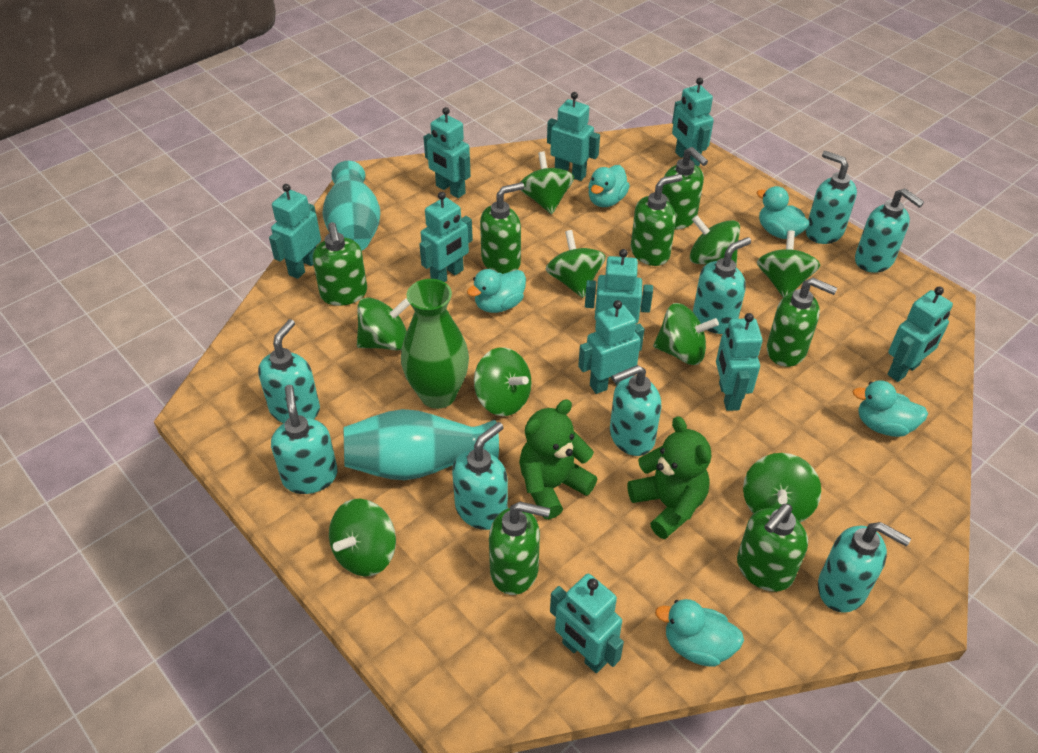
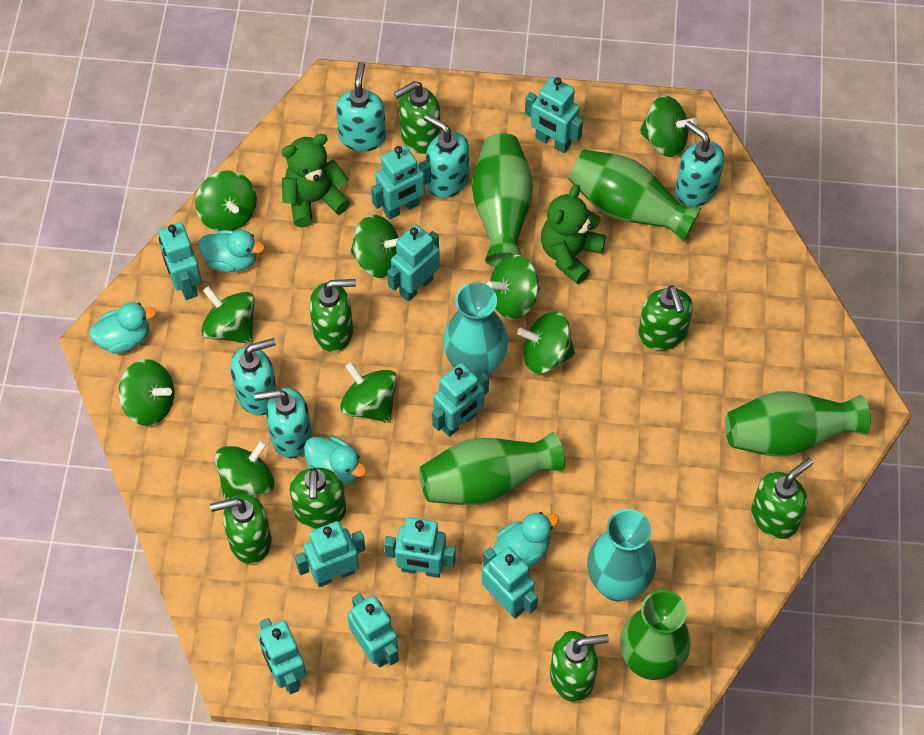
green vase: [401,279,469,409] = 1 -> [419,432,565,505] [472,133,533,267] [568,149,701,242] [620,590,690,680] [725,391,871,456] = 5
turquoise duck: [467,269,526,313] [588,165,630,207] [655,599,744,667] [757,186,810,239] [852,380,928,437] = 5 -> [89,302,156,354] [198,229,265,272] [304,436,367,485] [493,512,559,567] = 4
turquoise soap dispenser: [258,319,320,423] [271,385,338,494] [452,422,508,530] [610,365,661,456] [693,237,751,334] [806,151,857,244] [818,522,911,613] [855,188,924,273] = 8 -> [230,338,277,416] [254,388,312,458] [336,62,386,152] [424,114,469,198] [675,121,724,207] = 5

